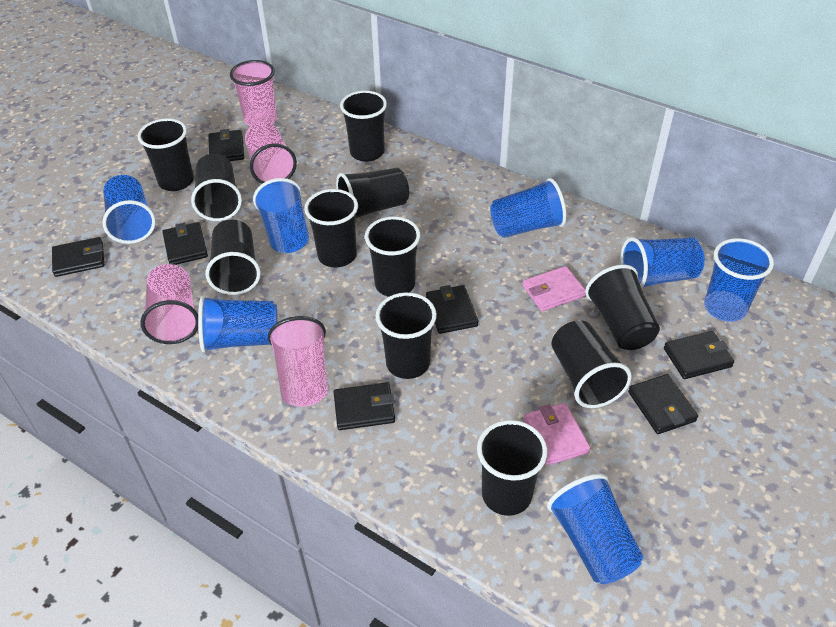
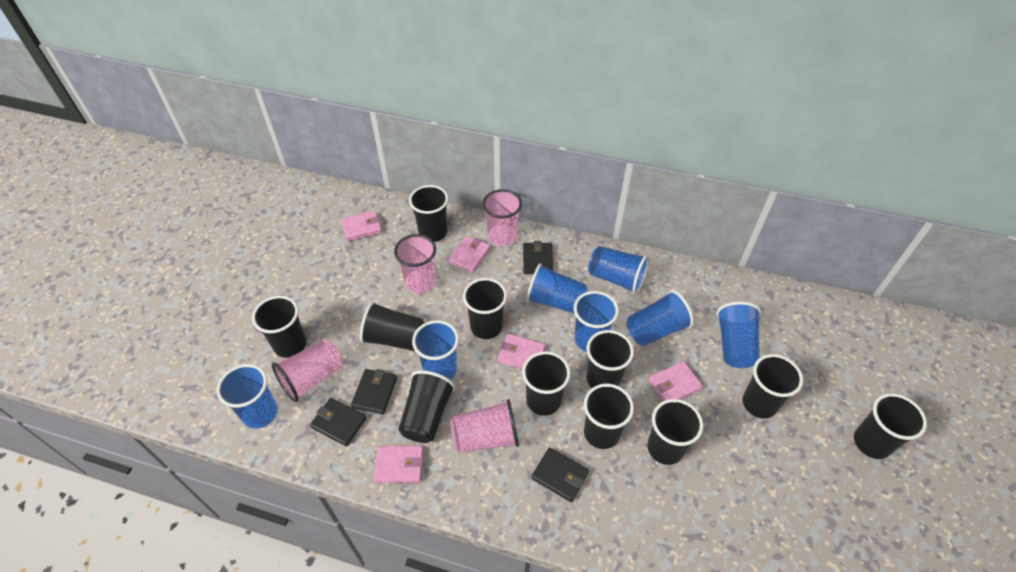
black wallet: [52,237,104,277] [162,222,208,265] [208,129,244,161] [334,382,395,430] [426,285,478,334] [628,374,698,434] [664,331,734,379] = 7 -> [310,398,366,446] [351,369,397,414] [523,241,553,274] [531,447,589,502] = 4
pink wallet: [523,266,586,311] [524,403,590,465] = 2 -> [341,211,382,242] [374,446,424,483] [448,236,490,273] [497,334,546,369] [649,361,703,401] = 5

